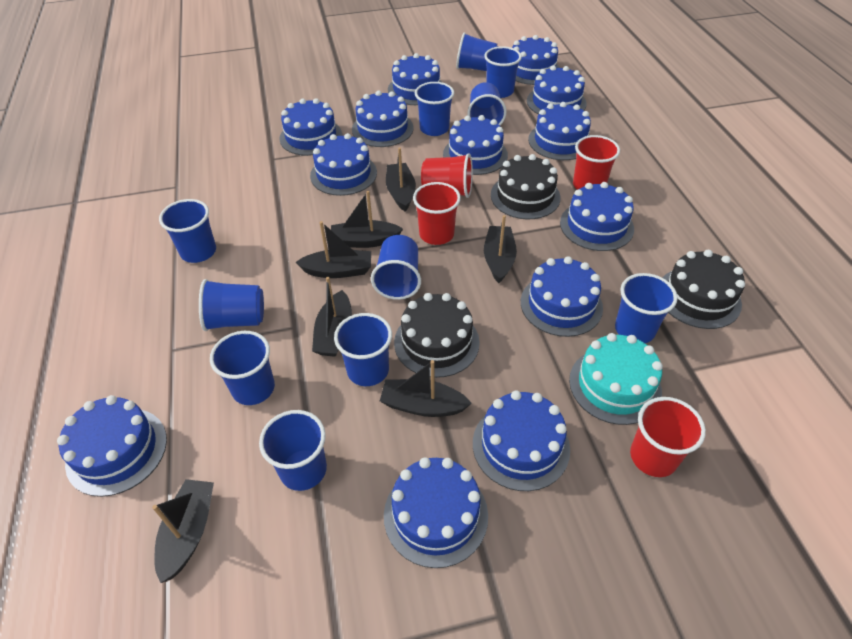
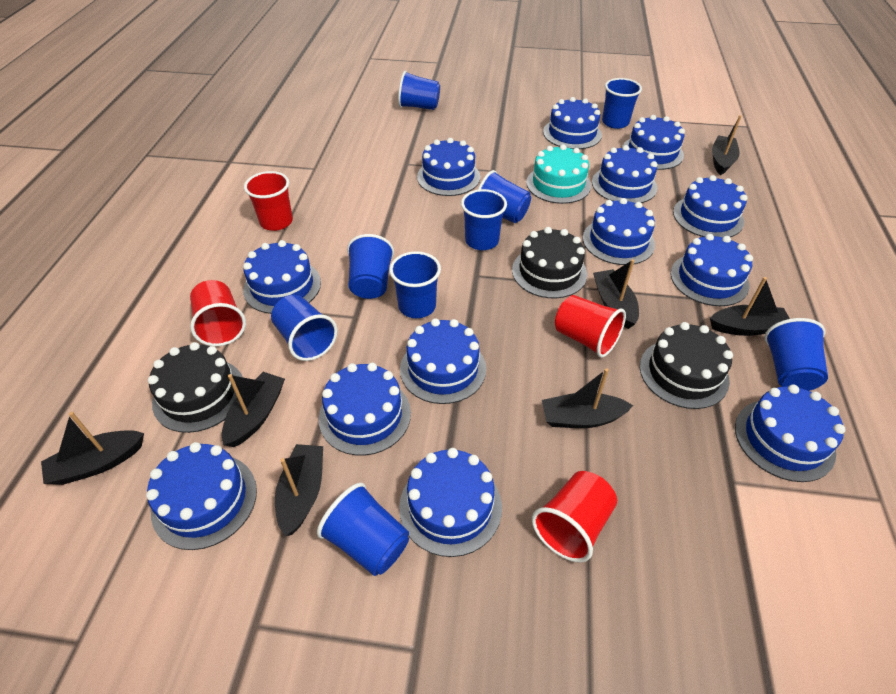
blue cup: [159,199,216,263] [199,279,264,331] [210,331,275,405] [259,410,327,491] [334,313,392,386] [371,235,421,300] [415,82,454,136] [456,32,499,71] [467,82,506,125] [484,46,522,98] [615,273,678,343] = 11 -> [271,295,337,361] [317,483,409,576] [347,234,394,299] [389,251,441,318] [398,71,440,110] [461,189,507,250] [478,170,531,223] [602,78,642,129] [765,318,828,391] = 9

